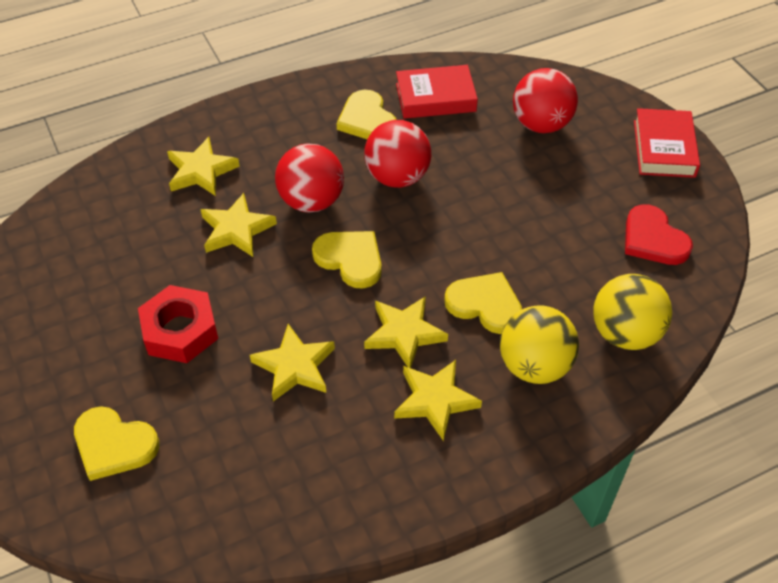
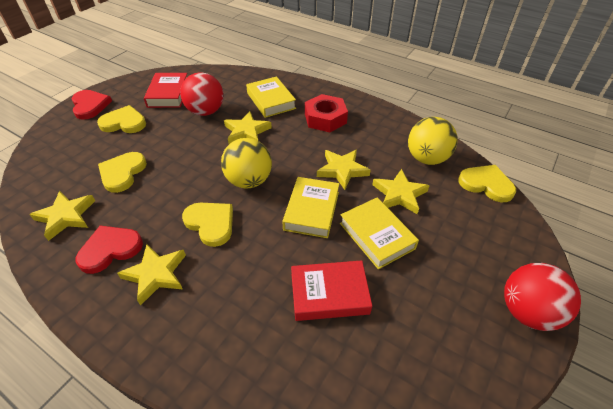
red ball: [275,143,344,213] [364,120,431,188] [513,68,578,133] = 3 -> [180,72,223,116] [504,263,581,331] = 2
red heart: [625,204,693,265] = 1 -> [72,90,112,120] [76,226,143,274] = 2
yellow book: none = 0 -> [246,76,296,118] [282,177,340,238] [340,197,419,269] = 3

